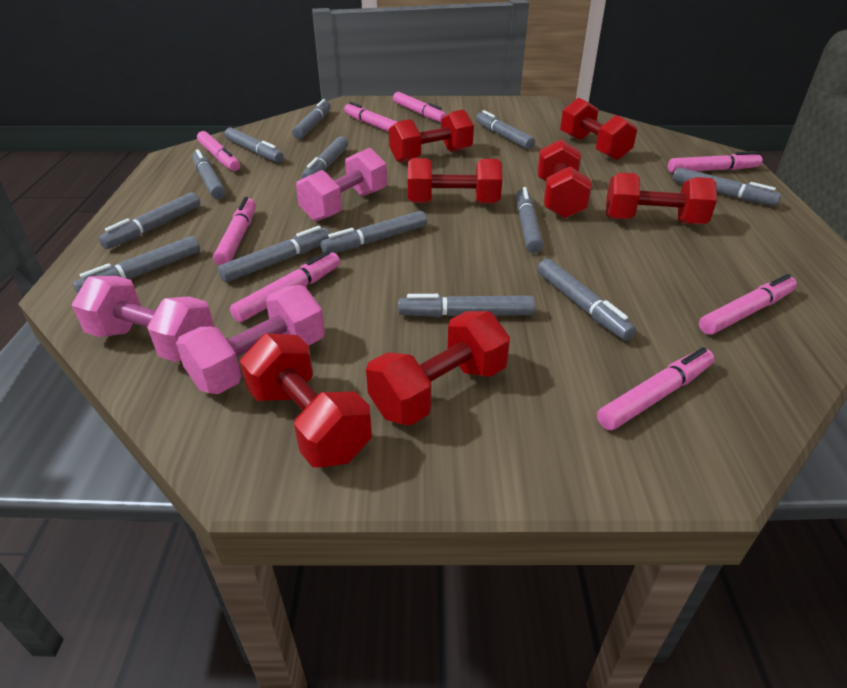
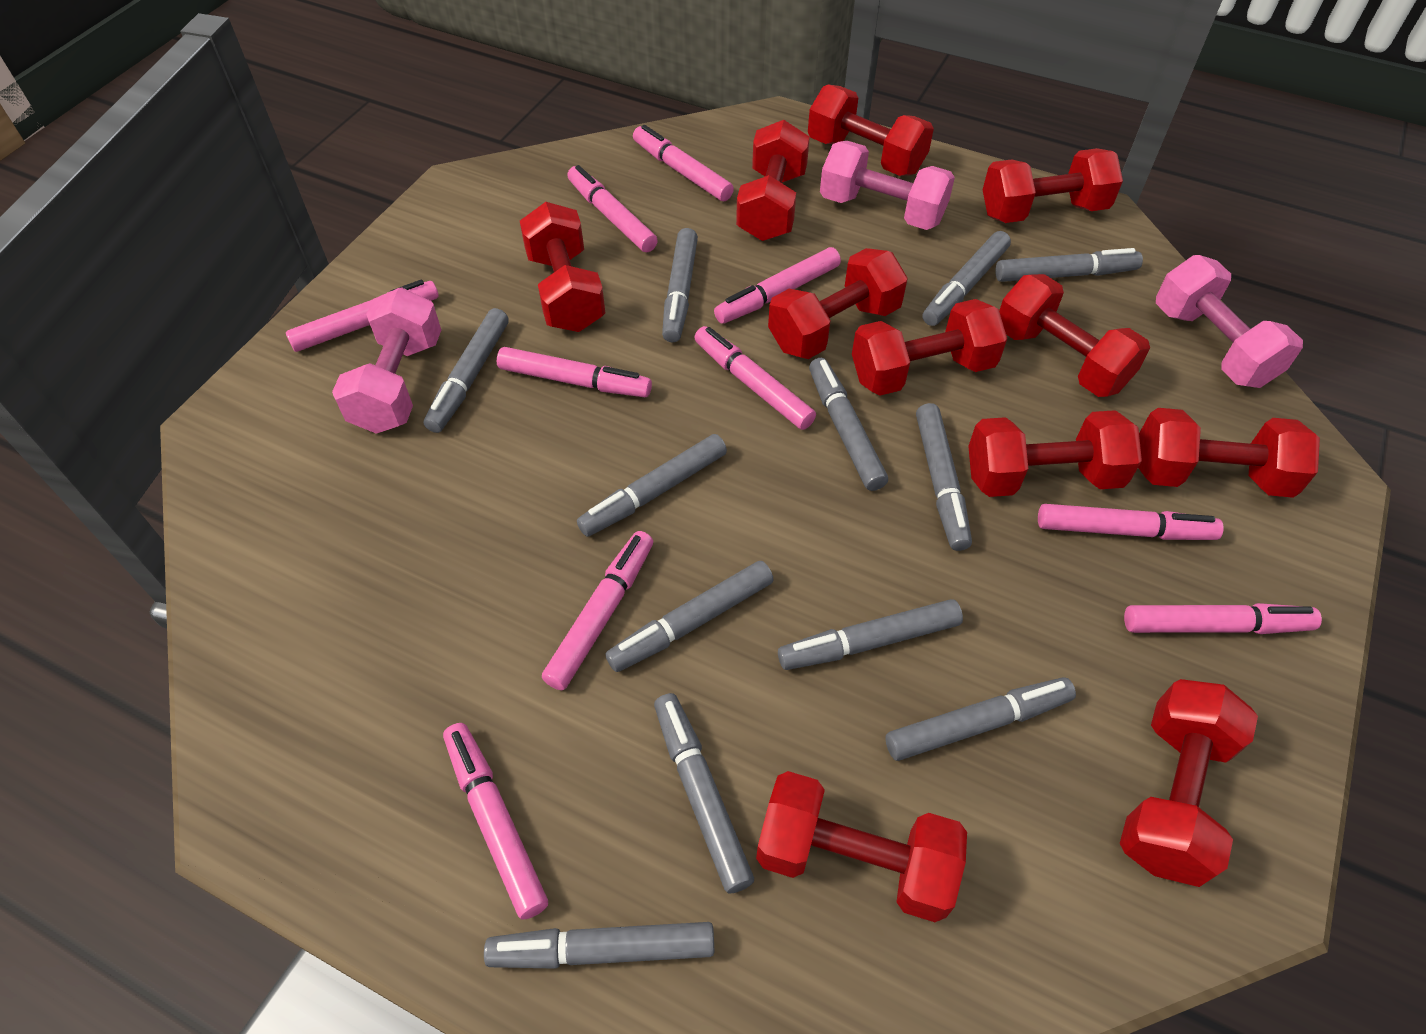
grey marker: [73,236,200,294] [98,192,200,249] [193,149,226,199] [218,226,330,282] [225,127,284,163] [292,99,331,139] [302,136,348,179] [320,211,427,253] [398,294,535,317] [476,110,535,149] [516,187,543,253] [537,259,636,341] [673,167,781,206] = 13 -> [424,308,509,433] [484,922,715,969] [577,434,727,537] [605,561,774,672] [654,693,754,893] [662,228,698,342] [778,599,963,670] [809,358,888,491] [885,677,1076,761] [916,403,972,551] [922,231,1011,326] [995,248,1143,282] = 12
pink marker: [197,131,240,171] [213,197,256,265] [230,251,340,322] [344,102,397,132] [393,92,447,122] [597,347,714,430] [668,151,762,173] [699,274,797,335] = 8 -> [286,280,439,352] [443,723,548,920] [497,347,652,397] [542,531,653,690] [567,165,658,252] [633,125,734,201] [694,326,816,430] [714,247,841,324] [1038,504,1224,540] [1124,603,1322,634] = 10
red dumbbell: [240,333,372,467] [366,311,510,426] [389,110,474,163] [408,158,502,204] [537,139,592,219] [560,98,637,160] [606,173,717,225] = 7 -> [520,202,605,332] [736,120,810,241] [756,771,967,922] [768,248,908,359] [808,84,934,176] [852,299,1007,396] [968,410,1142,497] [983,148,1123,223] [999,274,1150,397] [1120,679,1258,887] [1138,408,1320,498] = 11

